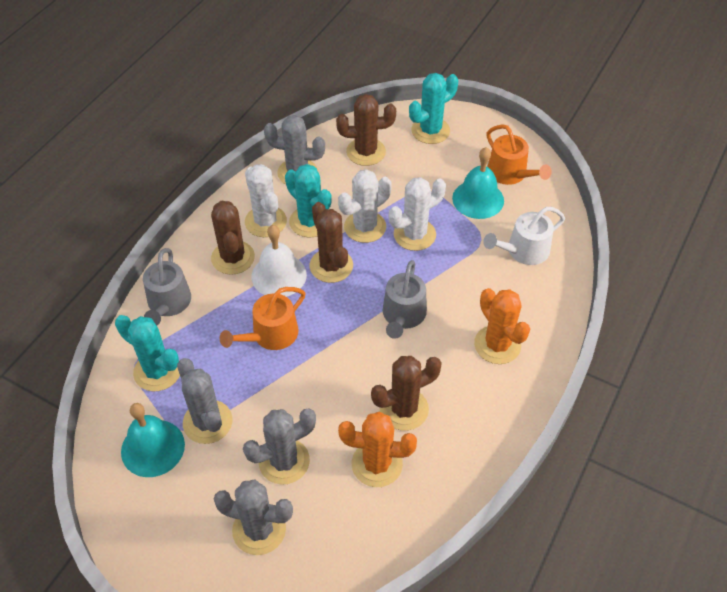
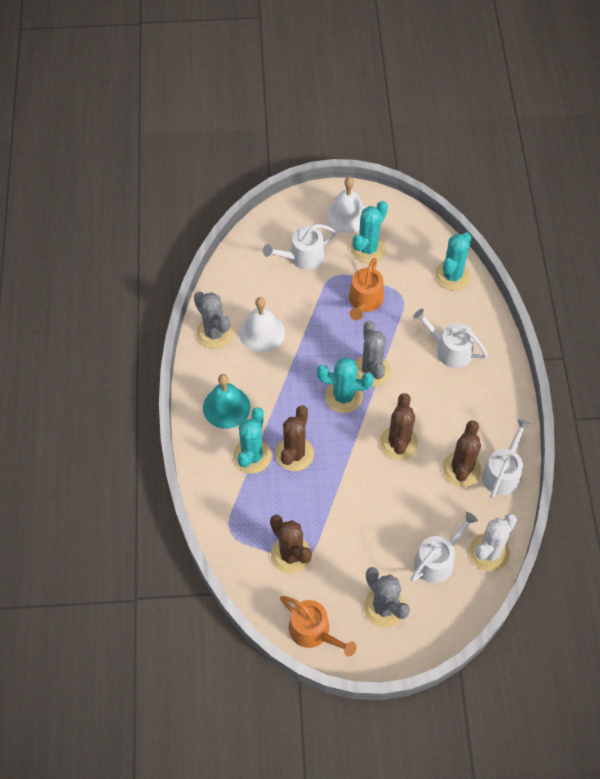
grey cactus: [177,358,233,444] [214,480,293,555] [243,409,316,485] [264,115,325,185] = 4 -> [194,292,233,349] [355,321,391,387] [364,567,410,628] = 3
grey watering can: [143,248,191,325] [383,260,427,339] = 2 -> none = 0
orange cactus: [338,411,417,487] [474,288,530,364] = 2 -> none = 0
turquoise bell: [121,403,185,477] [452,147,504,219] = 2 -> [203,374,250,429] = 1
turquoise cactus: [115,315,180,392] [285,164,332,237] [409,73,458,144] = 3 -> [233,407,272,474] [317,357,374,413] [350,201,388,263] [435,232,471,290] = 4
white bell: [252,225,307,297] = 1 -> [239,297,285,353] [326,177,366,233] = 2
white cactus: [245,164,287,237] [338,169,392,243] [389,177,446,251] = 3 -> [469,514,517,572] = 1
white watering can: [483,207,565,265] = 1 -> [263,224,336,270] [410,512,478,583] [413,309,488,368] [482,419,530,498] = 4

